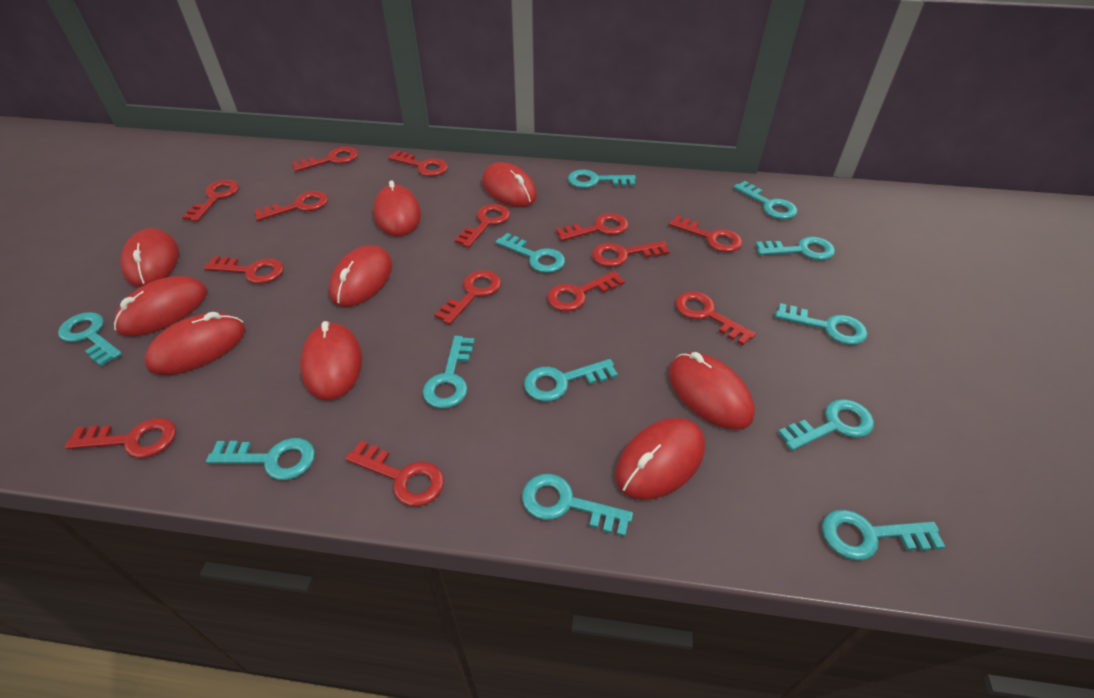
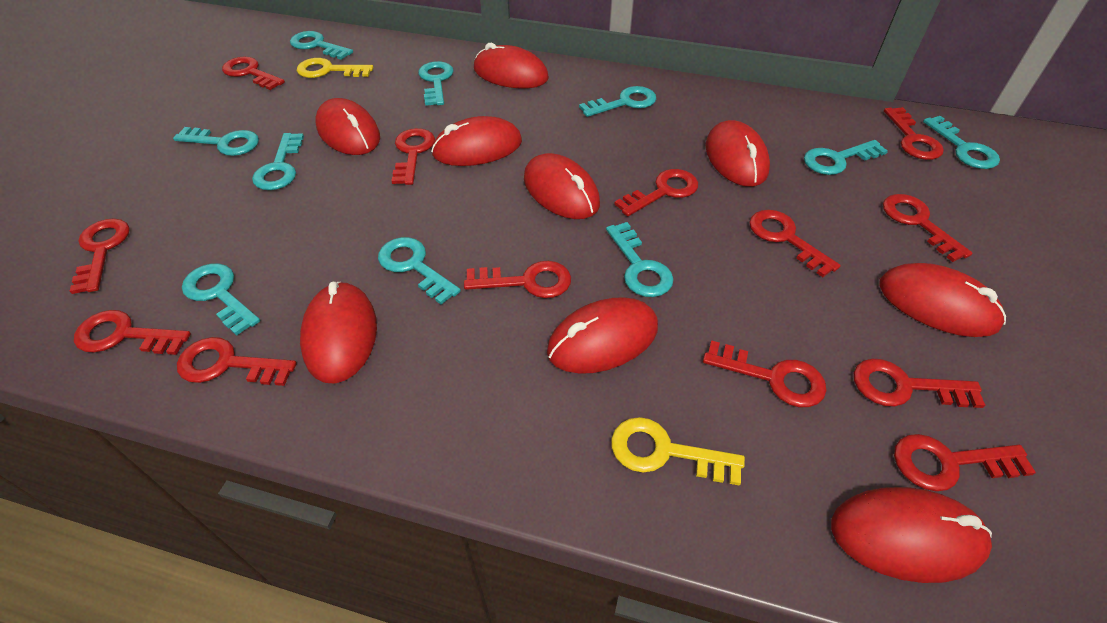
red key: [65,418,176,458] [182,180,239,222] [204,256,284,284] [254,191,328,221] [292,147,358,172] [345,440,444,507] [388,150,448,176] [435,270,501,325] [455,204,510,248] [547,271,625,311] [556,213,628,241] [592,241,670,267] [669,215,742,252] [675,291,756,345] = 14 -> [70,218,130,294] [74,310,191,355] [177,337,297,386] [222,56,285,90] [392,128,435,185] [464,261,571,298] [614,169,698,216] [703,340,826,407] [749,210,841,277] [854,359,985,408] [883,194,973,262] [884,107,944,160] [894,434,1036,491] = 13
turquoise key: [58,312,122,366] [206,438,315,480] [423,336,475,409] [496,233,565,273] [522,474,633,537] [524,359,618,402] [568,170,636,188] [734,181,797,219] [756,237,835,260] [775,303,867,345] [778,399,874,451] [822,510,945,560] = 12 -> [173,127,259,156] [182,263,260,336] [252,133,304,190] [290,31,353,60] [378,237,461,304] [418,61,454,106] [579,86,656,117] [606,222,674,297] [804,140,888,175] [923,116,1000,169] = 10
yellow key: none = 0 -> [297,58,374,78] [611,417,745,486] = 2

